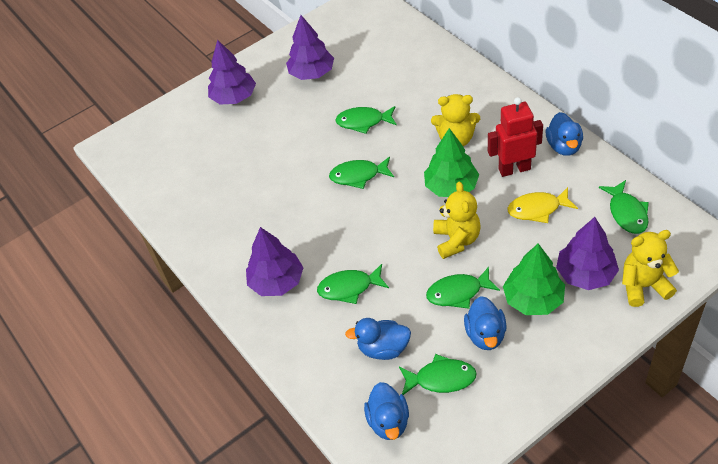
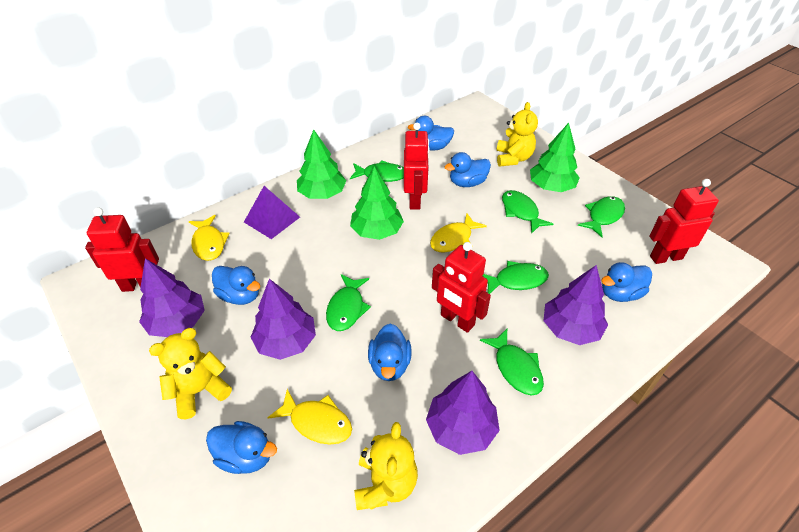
blue duck: [345,318,411,360] [364,382,409,440] [464,296,507,350] [546,112,583,156] = 4 -> [206,421,277,474] [212,266,260,305] [368,323,412,381] [408,116,454,151] [445,152,491,187] [601,262,652,302] = 6
green tree: [424,128,479,197] [503,243,565,315] = 2 -> [297,130,346,199] [350,166,404,240] [530,123,580,192] = 3
purple pyramid: none = 0 -> [244,186,300,239] = 1
red robot: [488,97,543,177] = 1 -> [85,207,159,292] [404,123,429,210] [432,242,491,333] [649,179,719,264] = 4
yellow fish: [507,187,578,223] = 1 -> [189,215,230,261] [267,389,352,445] [430,214,487,253] = 3

